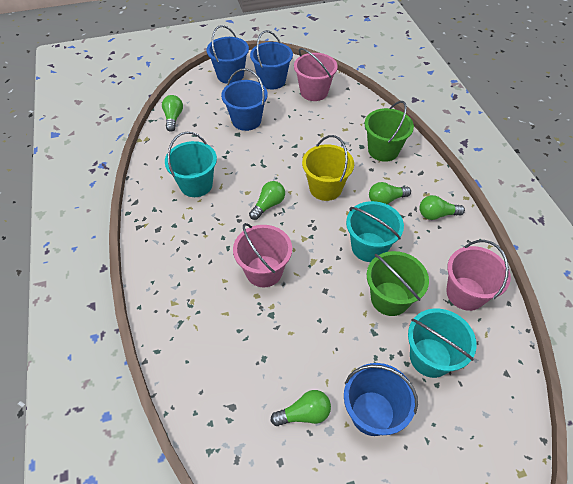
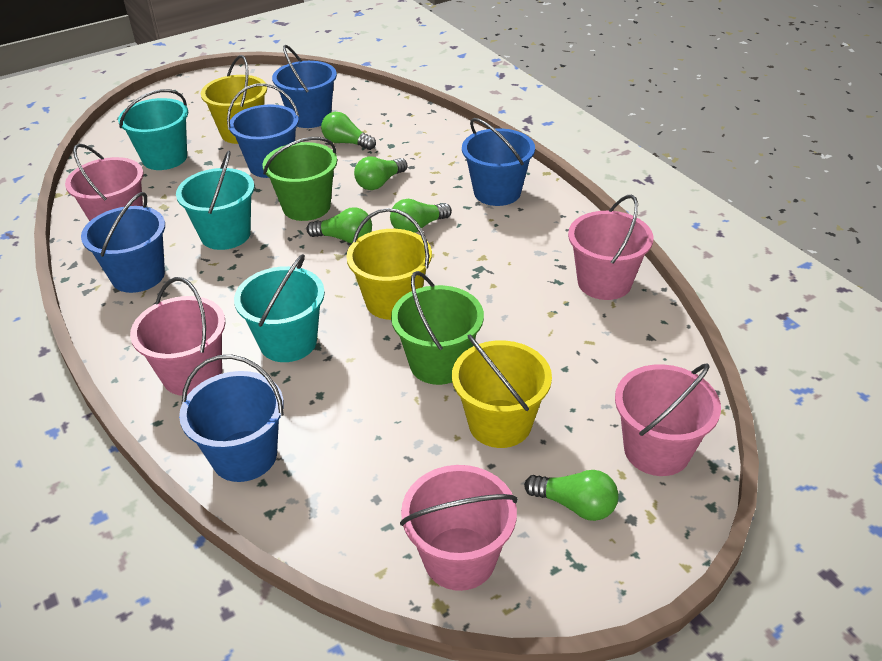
blue bucket: [206,25,249,84] [221,68,268,131] [250,30,293,89] [344,363,418,436] = 4 -> [81,192,165,293] [179,355,284,482] [227,83,299,178] [272,45,337,128] [462,118,535,206] = 5
pink bucket: [233,223,292,287] [294,48,338,101] [446,240,511,311] = 3 -> [65,144,144,221] [130,277,225,396] [400,465,518,591] [568,195,654,300] [615,363,721,476] = 5
yellow bucket: [302,135,354,201] = 1 -> [201,55,267,144] [346,208,432,320] [452,334,552,448] = 3

